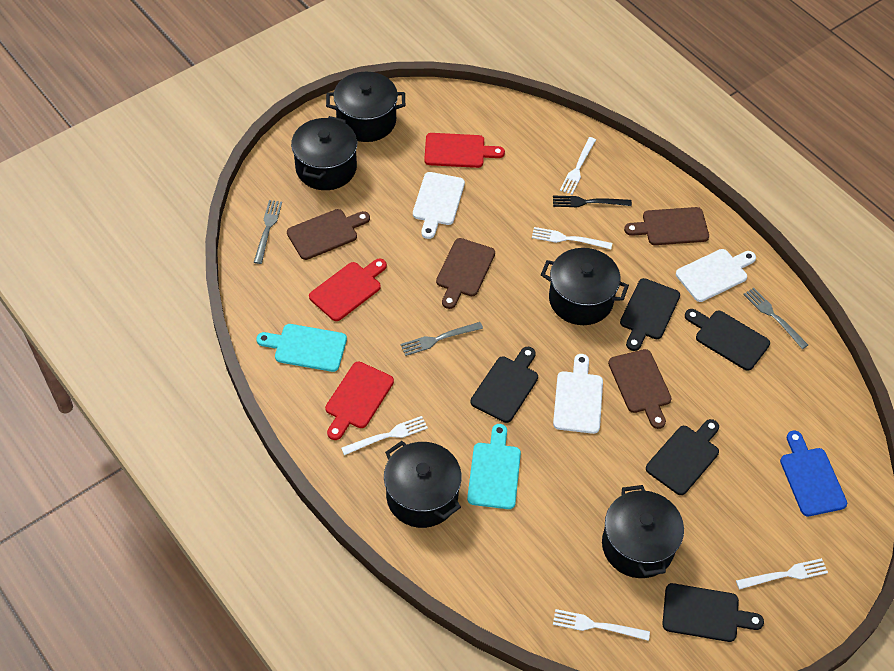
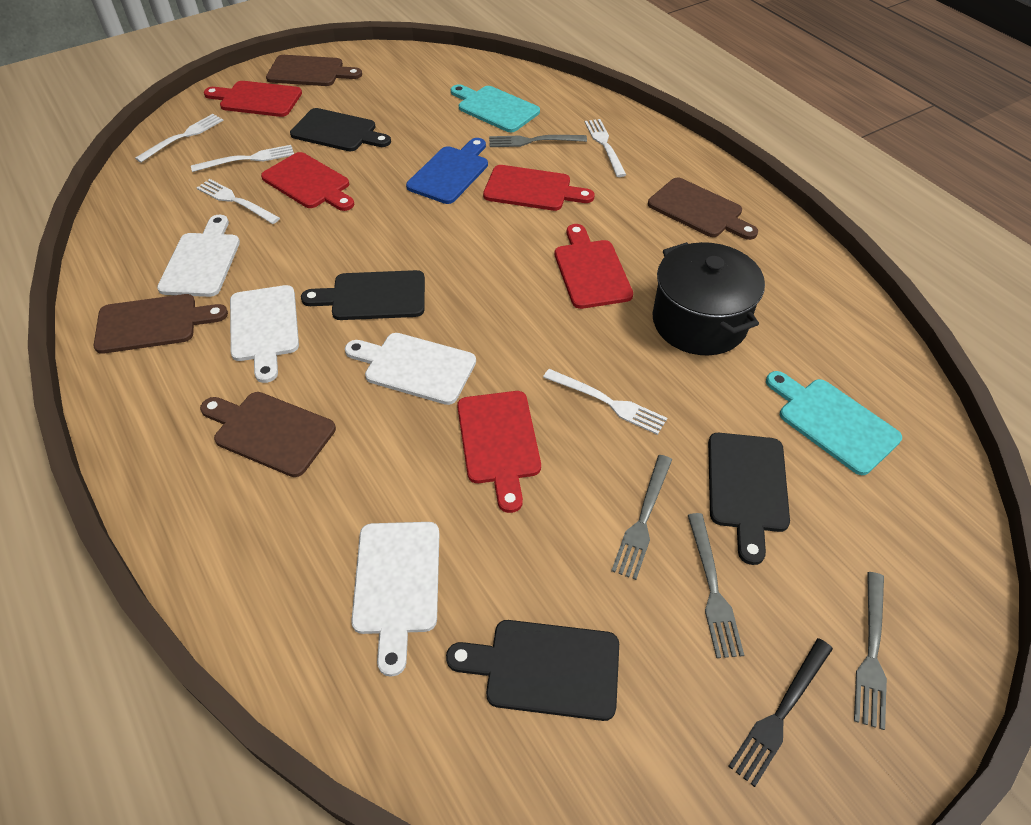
black cutting board: [471,347,538,423] [620,278,680,351] [646,419,719,495] [662,583,764,642] [685,309,770,371] = 5 -> [290,108,391,151] [301,270,425,320] [446,620,619,721] [708,433,790,565] = 4
black pot: [291,116,357,190] [326,72,405,142] [384,441,462,528] [541,248,629,325] [602,485,684,578] = 5 -> [653,242,765,356] = 1
grey fork: [254,200,282,264] [400,322,483,356] [743,288,808,349] = 3 -> [489,135,587,147] [611,455,672,580] [688,513,744,658] [854,572,887,730] = 4
red cutting board: [309,258,387,321] [325,362,394,440] [424,133,505,168] = 3 -> [204,81,302,117] [261,152,355,211] [457,391,541,513] [483,165,595,211] [555,224,633,309] = 5
white cutting board: [413,172,465,239] [553,354,603,434] [676,249,756,302] = 3 -> [157,215,240,297] [230,285,299,383] [345,333,476,405] [351,522,440,677] = 4

